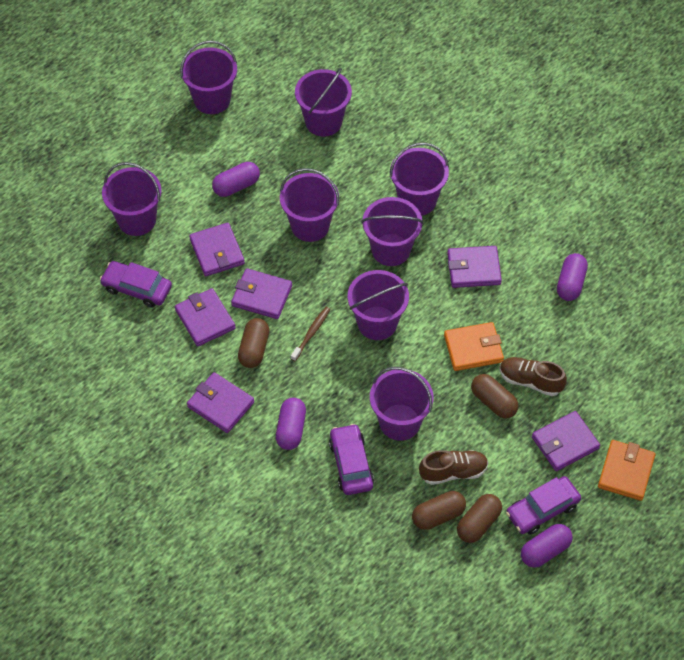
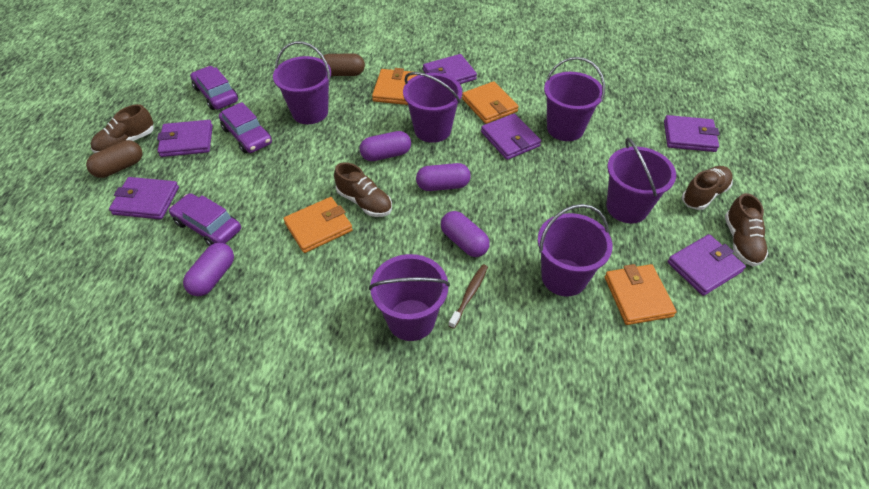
brown capsule: [238,318,270,368] [412,491,466,530] [457,494,502,543] [471,374,518,418] = 4 -> [86,140,143,178] [320,54,365,76] = 2
brown shoe: [419,450,488,485] [500,357,567,396] = 2 -> [90,104,154,153] [334,162,392,217] [682,166,733,210] [725,193,768,266] = 4
orange wallet: [444,322,504,371] [598,440,656,501] = 2 -> [284,197,353,253] [372,68,417,105] [462,81,519,124] [605,264,677,325] = 4
purple bucket: [102,162,161,236] [180,40,237,114] [280,168,339,242] [295,68,352,136] [348,270,409,340] [361,197,424,266] [370,367,434,441] [390,142,449,216] = 8 -> [273,41,331,124] [369,254,450,341] [403,72,462,143] [538,204,613,296] [544,57,605,141] [606,138,676,223] = 6

